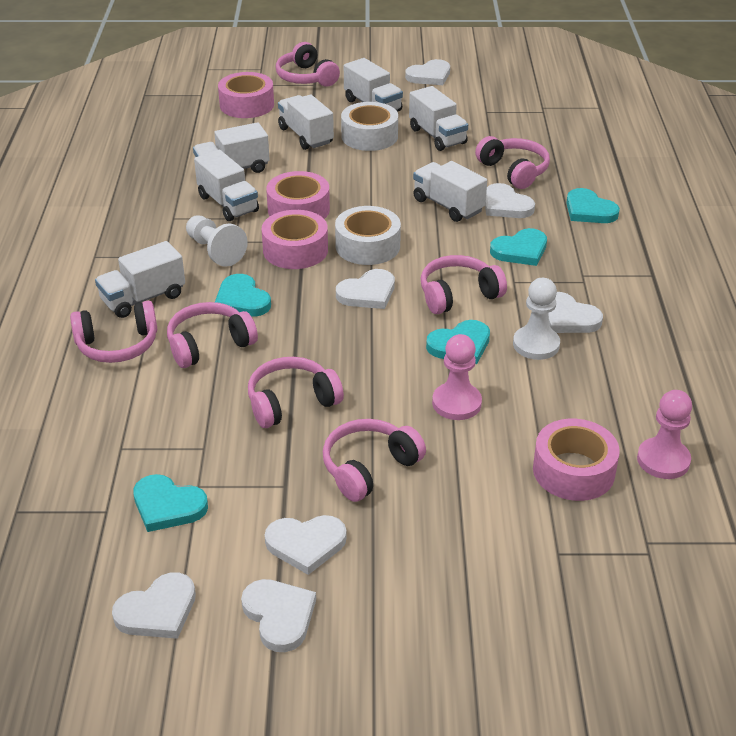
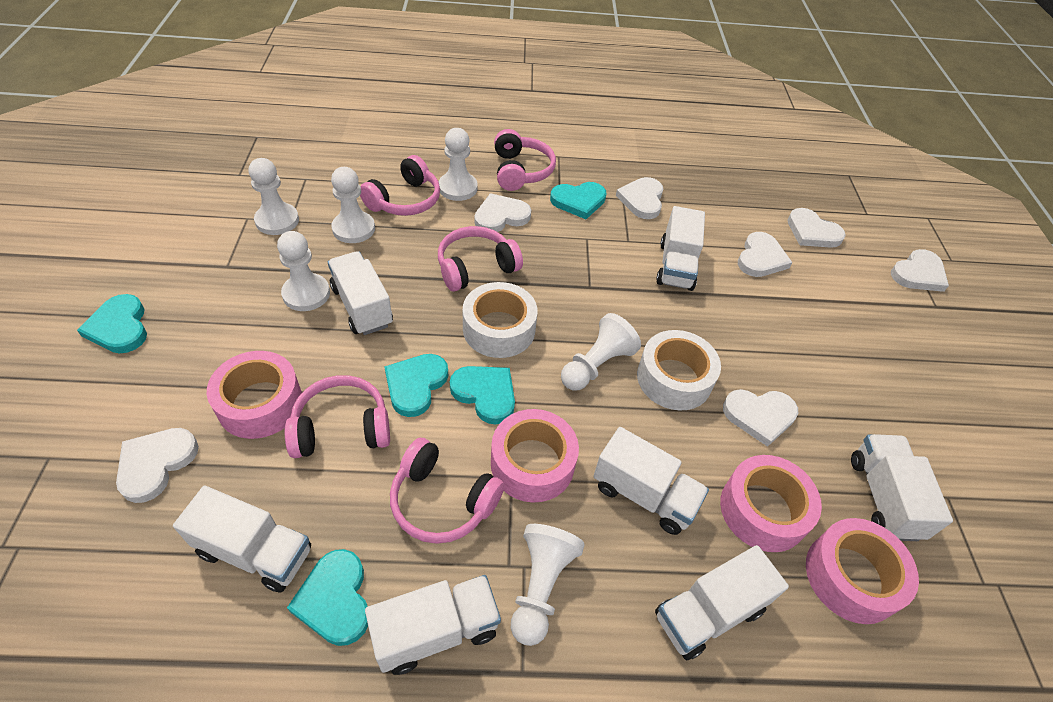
pink headphones: [70,300,157,363] [167,302,258,368] [248,357,344,428] [276,42,340,87] [323,419,426,502] [421,255,507,314] [475,136,550,189] = 7 -> [285,375,390,458] [360,155,440,216] [390,438,504,544] [438,226,523,292] [494,129,556,191] = 5
pink pawn: [432,334,482,420] [637,390,692,479] = 2 -> none = 0
white pawn: [186,215,248,267] [513,278,560,360] = 2 -> [249,158,299,235] [277,231,330,311] [331,167,375,243] [439,128,478,201] [511,524,585,646] [561,313,641,391] = 6

